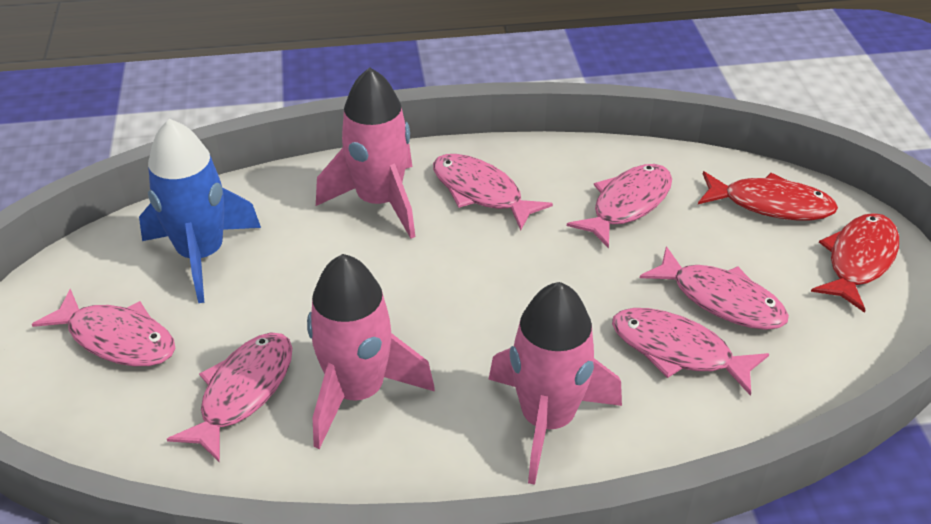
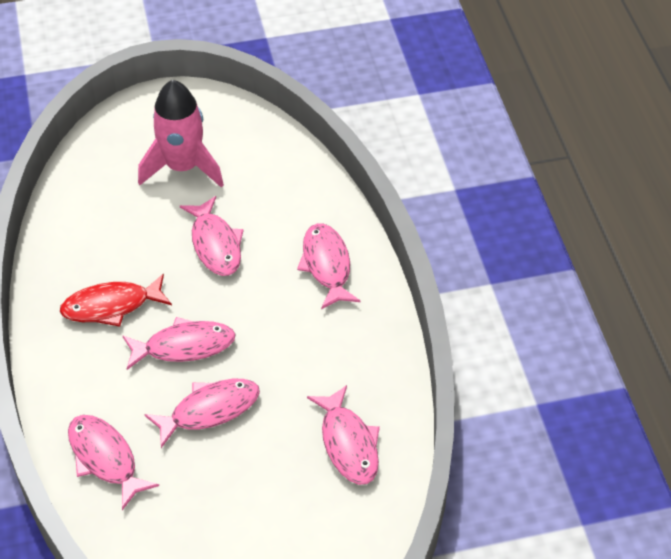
blue rocket: [139,119,261,303] = 1 -> none = 0
pink rocket: [307,254,435,449] [316,67,415,238] [489,282,622,485] = 3 -> [138,80,224,188] = 1
red fish: [698,171,838,220] [811,213,899,313] = 2 -> [60,274,172,327] = 1

